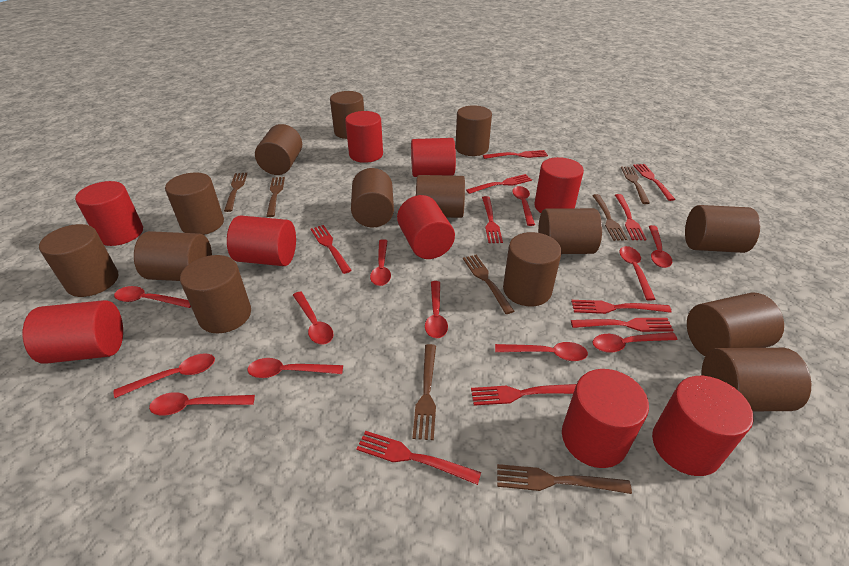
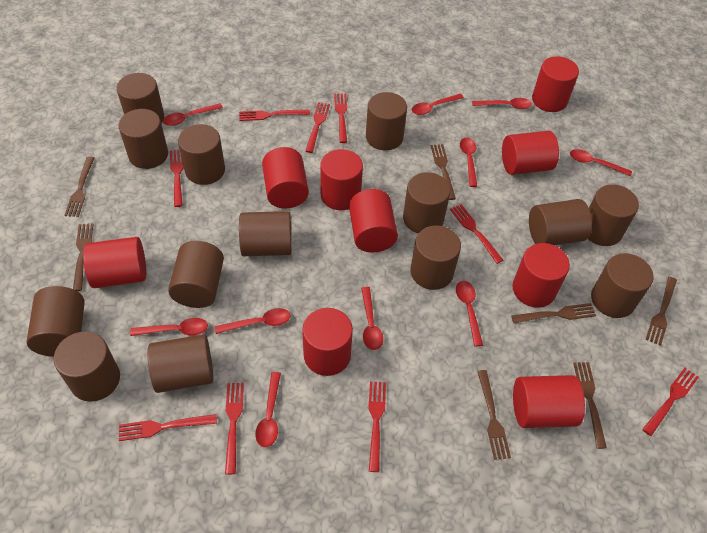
red fork: [311,225,352,274] [357,431,481,485] [466,174,532,194] [471,384,577,406] [482,196,503,243] [483,150,548,159] [571,300,672,314] [571,318,674,332] [615,194,647,240] [633,164,675,201] = 10 -> [119,414,217,441] [170,150,184,207] [225,383,244,474] [239,110,310,121] [305,102,330,153] [334,93,347,143] [368,381,386,472] [450,204,504,264] [642,368,699,436] = 9
red spoon: [114,286,191,308] [114,353,215,398] [149,392,255,415] [247,358,343,378] [293,291,333,345] [370,239,391,286] [425,281,448,338] [495,342,588,361] [512,186,535,226] [592,332,678,353] [619,246,656,301] [649,225,672,268] = 12 -> [130,318,208,336] [163,103,223,126] [215,308,290,334] [255,372,281,447] [361,287,383,350] [412,94,464,115] [456,281,483,346] [460,138,477,187] [472,98,532,109] [570,149,632,176] = 10

